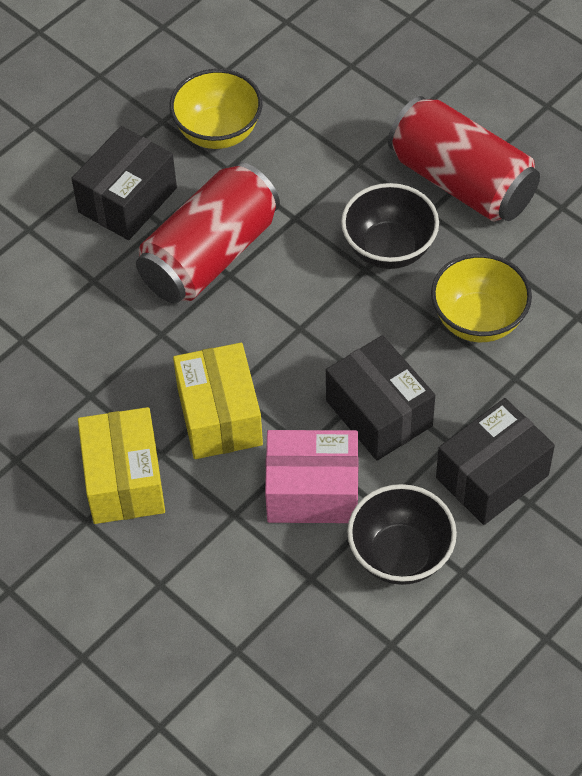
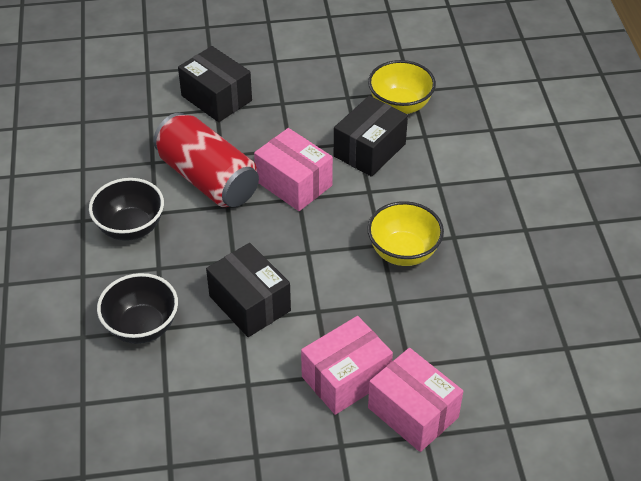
pink box: [265,430,358,523] = 1 -> [254,128,333,211] [301,316,393,415] [368,348,463,452] = 3
red can: [136,162,280,303] [388,96,540,221] = 2 -> [153,113,259,207] = 1
yellow box: [78,407,165,524] [173,343,263,459] = 2 -> none = 0

